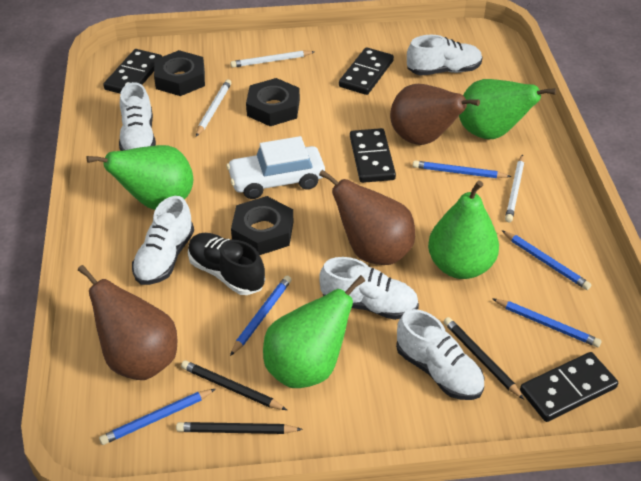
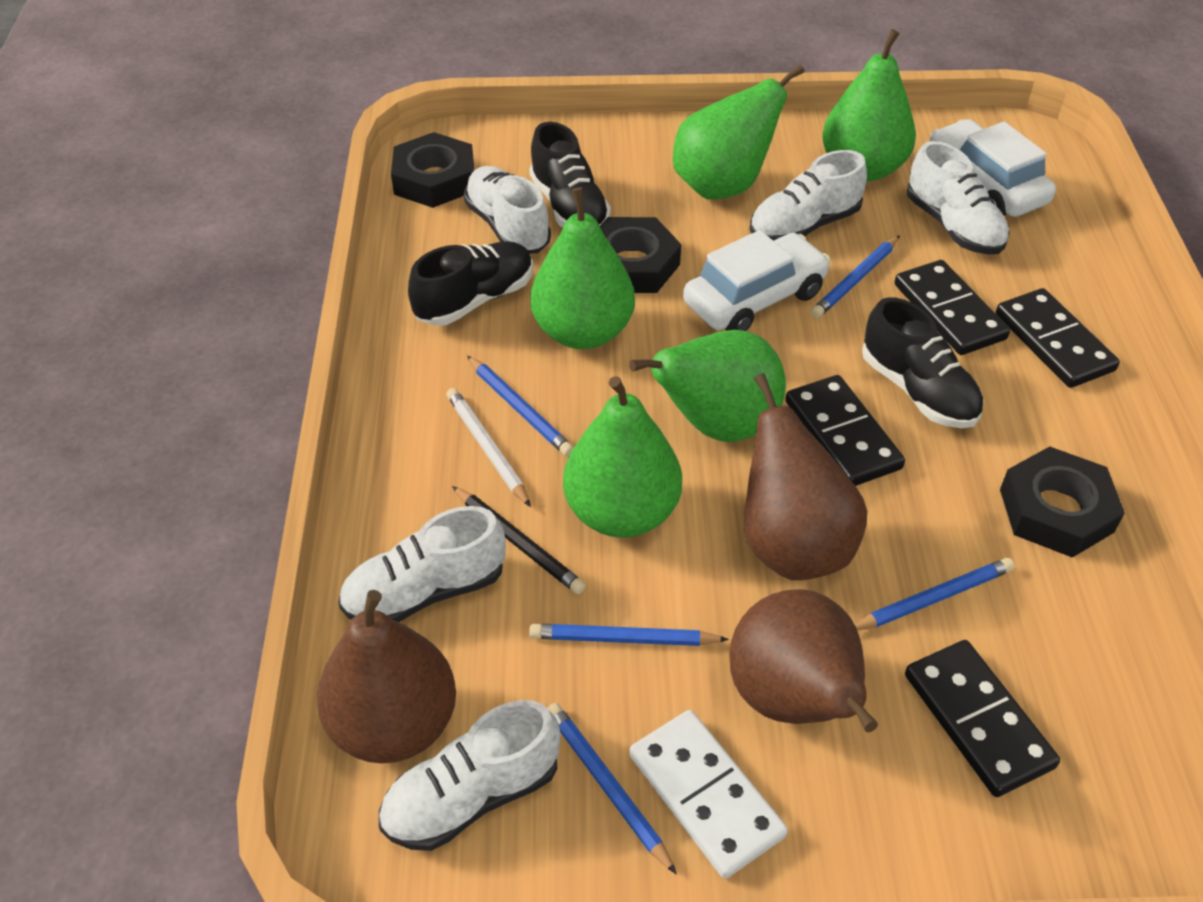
black pencil: [176,422,303,434] [181,360,287,410] [444,317,524,399] = 3 -> [452,486,586,594] = 1
black shoe: [188,233,265,295] = 1 -> [408,241,533,326] [529,122,611,228] [862,297,984,428] = 3
green pear: [87,145,193,210] [263,275,365,388] [428,181,499,279] [459,79,556,139] = 4 -> [531,187,635,349] [563,376,682,538] [629,330,786,442] [673,64,804,199] [822,29,916,181] = 5
white car: [227,136,325,199] = 1 -> [683,230,831,331] [929,119,1056,217] = 2
white domino: none = 0 -> [629,710,788,879] = 1
white pencil: [196,79,231,137] [230,50,314,68] [505,154,524,222] = 3 -> [446,388,531,507] = 1

